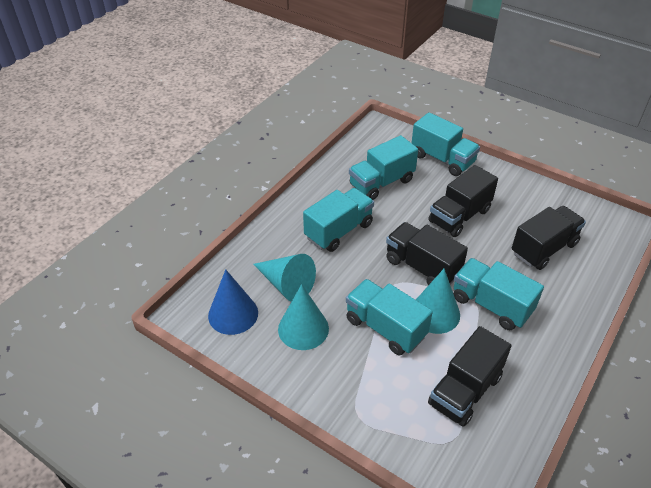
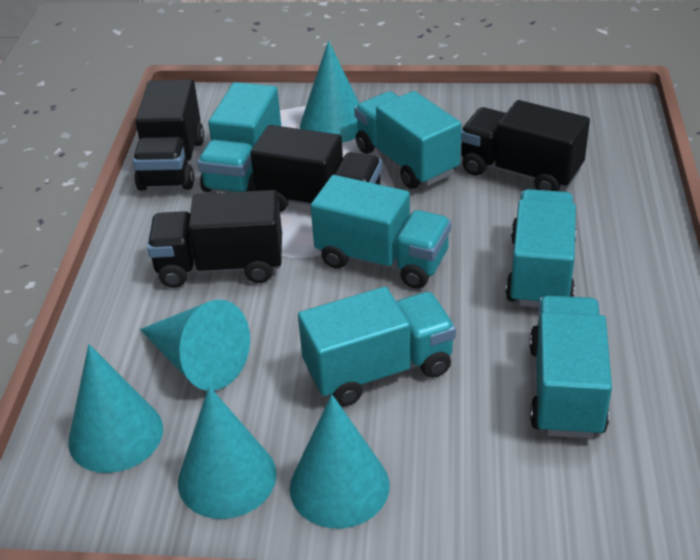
blue cone: [208,269,258,335] = 1 -> none = 0
turquoise cone: [253,254,316,302] [278,284,329,350] [416,269,460,334] = 3 -> [68,344,163,473] [140,300,250,391] [178,386,277,519] [290,394,390,528] [300,41,359,143] = 5
turquoise truck: [303,188,374,252] [346,279,433,356] [349,135,418,200] [412,112,480,176] [453,258,544,330] = 5 -> [198,82,281,192] [298,287,456,407] [311,175,451,289] [354,91,461,189] [505,189,576,307] [529,296,612,439] = 6

